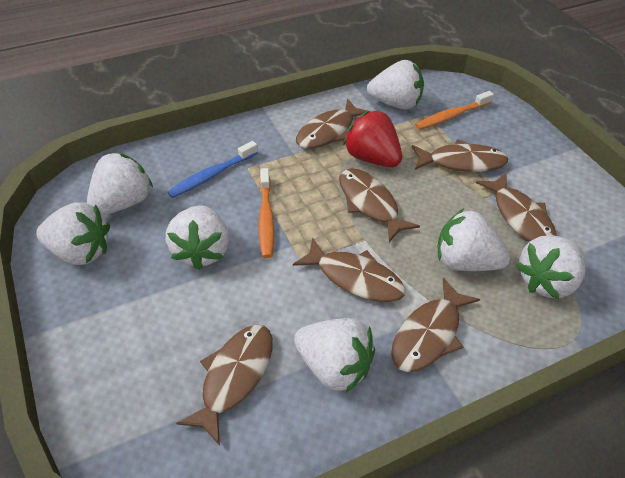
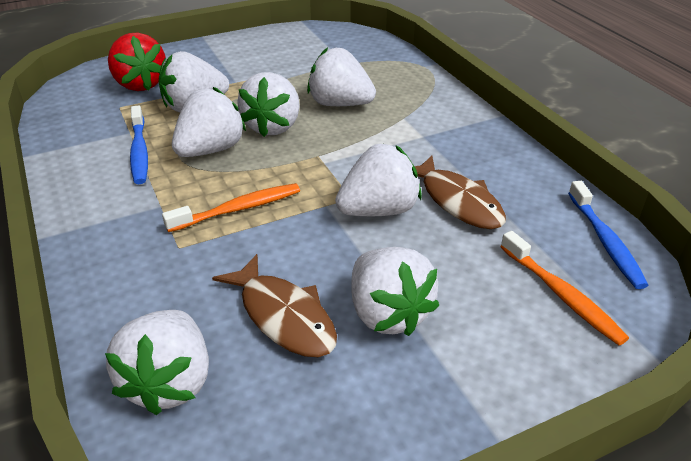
blue toothbrush: [167,141,258,198] = 1 -> [130,105,148,184] [568,181,649,289] = 2
brown fish: [176,325,273,446] [293,237,406,302] [296,99,371,149] [339,168,420,242] [391,278,480,372] [412,140,508,172] [476,173,557,242] = 7 -> [212,254,337,357] [414,156,506,229] = 2

